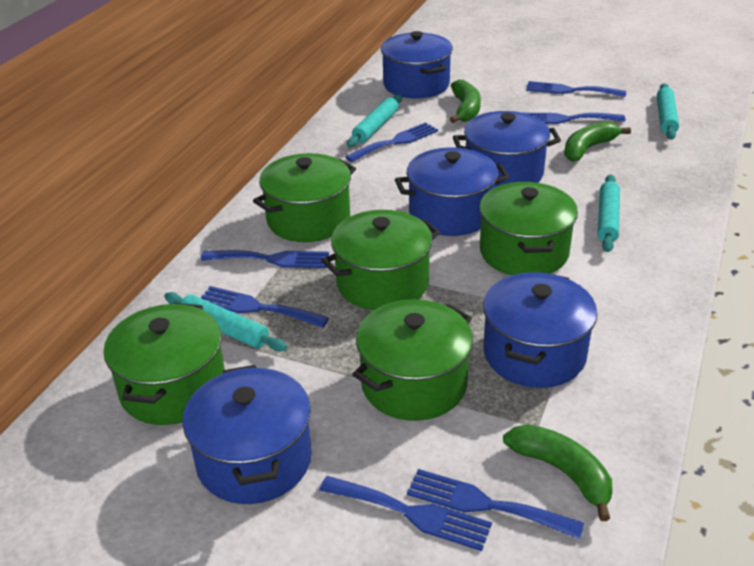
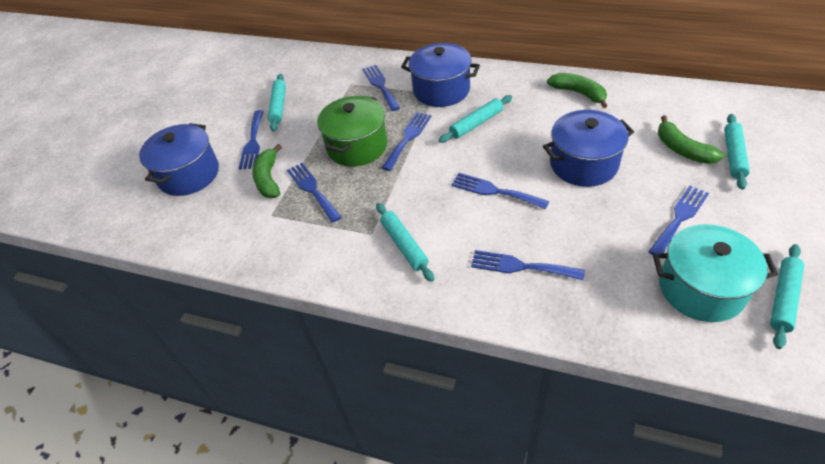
blue pot: [182,365,312,504] [381,31,453,98] [395,148,509,236] [453,111,561,187] [483,272,598,388] = 5 -> [139,123,219,196] [401,43,480,107] [543,110,634,187] = 3
green pot: [104,303,225,425] [253,153,356,242] [321,210,440,310] [352,299,473,421] [479,182,578,275] = 5 -> [317,96,387,167] = 1
turquoise pot: none = 0 -> [653,224,778,322] = 1
turquoise rolling pin: [164,292,287,351] [347,94,402,147] [598,175,620,252] [657,83,679,140] = 4 -> [268,74,286,132] [376,203,434,282] [439,95,512,143] [724,114,750,190] [770,244,804,349] = 5

